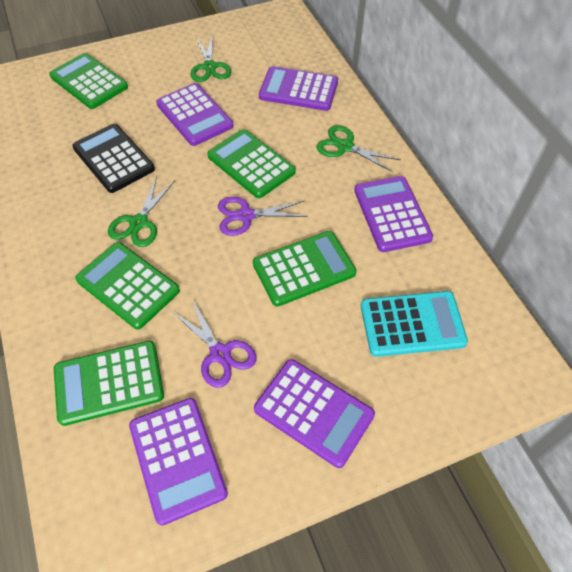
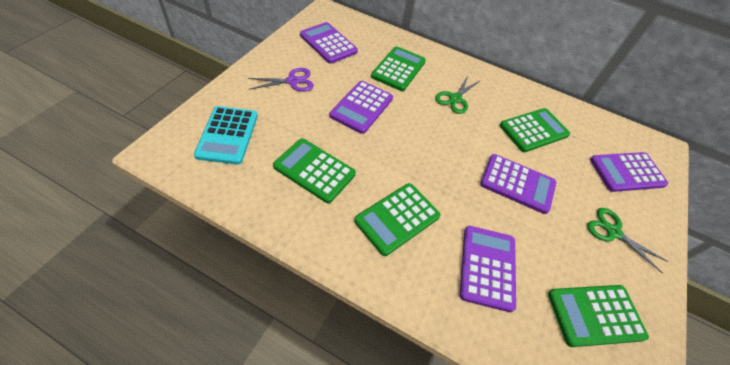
black calculator: [72,124,155,193] = 1 -> none = 0
green scissors: [108,176,175,247] [191,34,231,82] [316,125,400,172] = 3 -> [435,76,481,114] [587,208,669,274] = 2
purple scissors: [172,299,257,388] [218,197,308,236] = 2 -> [248,68,314,92] = 1

